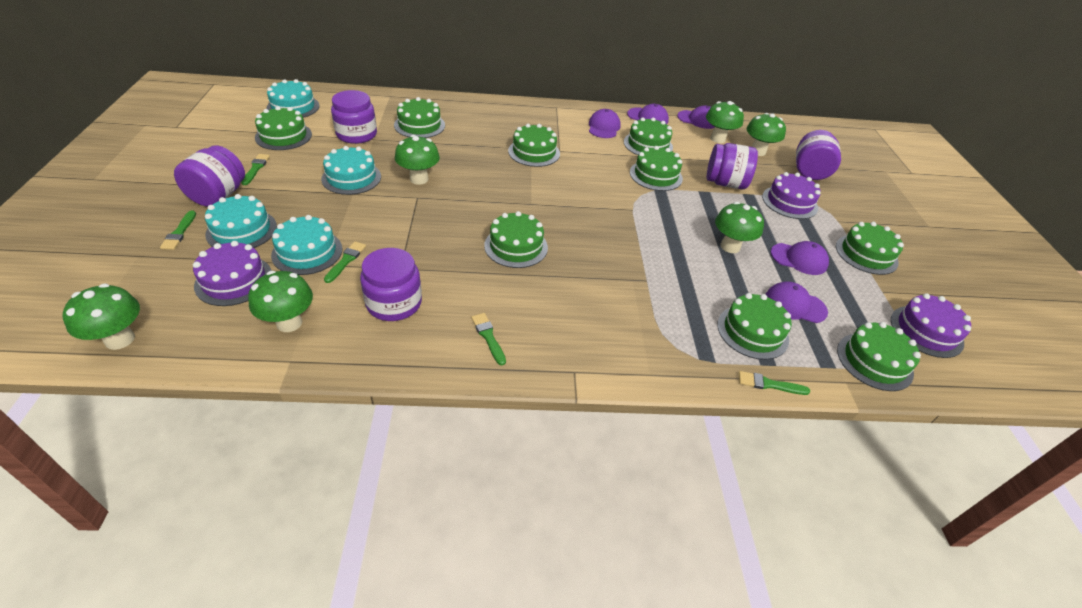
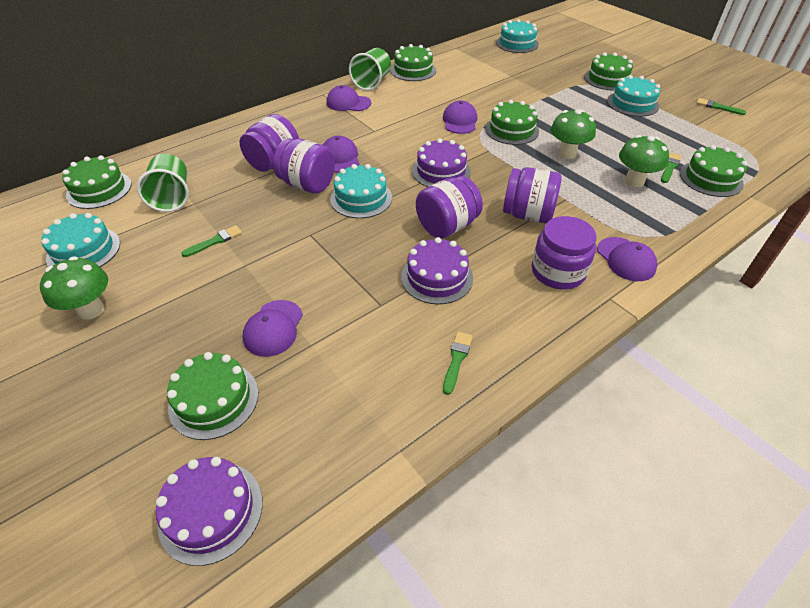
green brush: [160,210,196,250] [241,154,270,185] [324,241,366,283] [471,313,506,365] [739,371,810,395] = 5 -> [181,225,242,257] [443,332,473,395] [661,153,682,183] [696,98,746,115] = 4
green cake: [255,106,312,150] [394,97,445,138] [484,211,548,268] [508,124,560,167] [624,117,673,155] [630,146,683,191] [717,293,792,360] [836,222,904,275] [837,322,921,391] = 9 -> [62,155,131,209] [167,352,258,440] [391,44,436,81] [485,100,539,145] [584,52,633,91] [680,145,748,197] = 6
green cup: none = 0 -> [137,154,189,212] [349,48,391,91] = 2
green mushroom: [62,283,140,350] [248,271,313,332] [395,135,440,185] [706,101,744,143] [715,202,764,253] [746,113,786,156] = 6 -> [40,256,108,320] [551,109,596,159] [619,135,669,187] = 3

